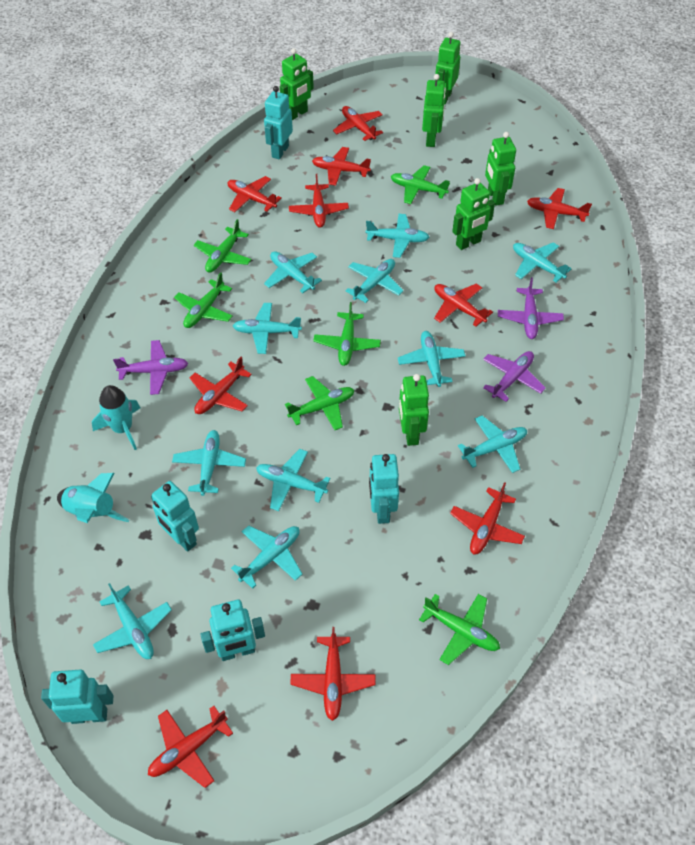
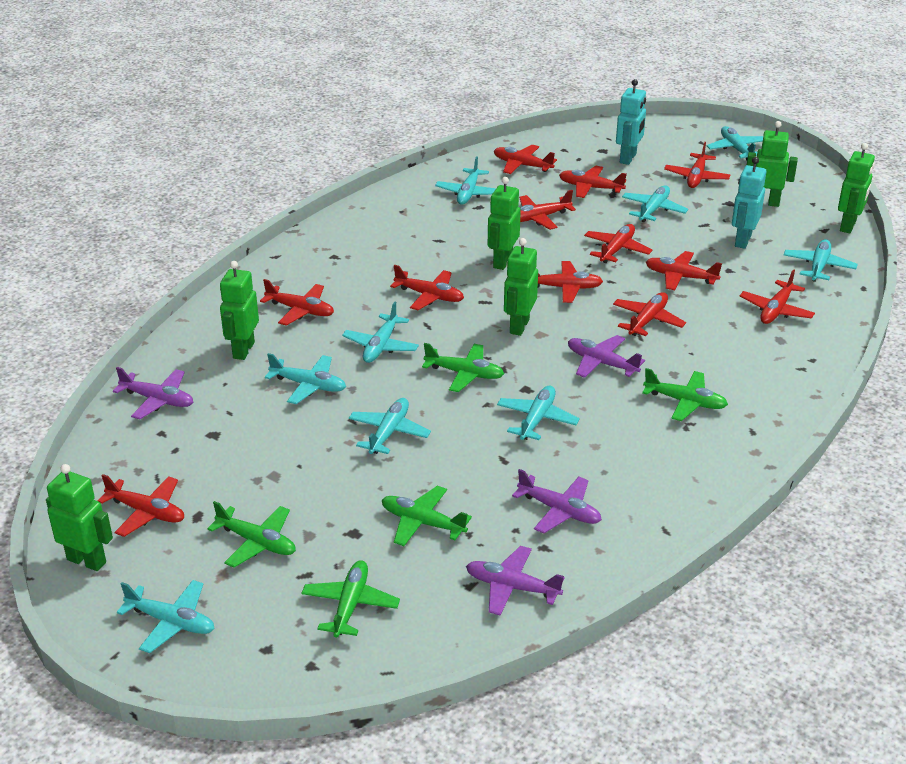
green plane: [174,273,233,328] [194,219,252,273] [285,376,354,430] [313,302,381,366] [391,165,450,204] [419,594,500,665] = 6 -> [207,501,296,568] [301,560,400,638] [382,486,472,546] [422,343,504,392] [642,368,728,421] = 5
purple plane: [113,340,188,395] [483,351,546,402] [498,277,564,339] = 3 -> [113,367,193,419] [466,546,565,615] [512,469,602,534] [568,335,645,378] = 4
red plane: [148,706,233,788] [190,357,252,414] [228,176,282,212] [289,174,349,228] [290,627,376,721] [312,147,371,186] [333,106,383,141] [434,283,493,327] [450,482,525,554] [527,188,592,229] = 10 -> [97,474,184,537] [260,279,334,326] [390,265,464,310] [494,145,557,174] [519,190,576,230] [538,261,603,303] [559,166,627,198] [584,224,653,263] [613,292,686,336] [646,251,722,290] [664,142,730,188] [740,269,815,324] = 12
turquoise plane: [93,583,172,659] [172,430,246,496] [231,525,302,589] [233,303,302,354] [256,449,330,511] [264,251,322,293] [346,259,404,303] [366,214,429,258] [398,331,465,387] [458,415,527,473] [513,242,571,283] = 11 -> [117,580,215,653] [265,353,346,404] [342,301,419,363] [349,398,431,454] [435,156,496,205] [497,385,580,440] [622,185,688,222] [707,126,763,161] [784,239,858,282] = 9
turquoise robot: [41,670,113,724] [151,481,199,552] [200,600,265,661] [264,86,293,159] [369,454,399,524] = 5 -> [616,79,646,165] [732,157,766,249] = 2
turquoise rocket: [57,473,130,523] [92,385,140,450] = 2 -> none = 0

